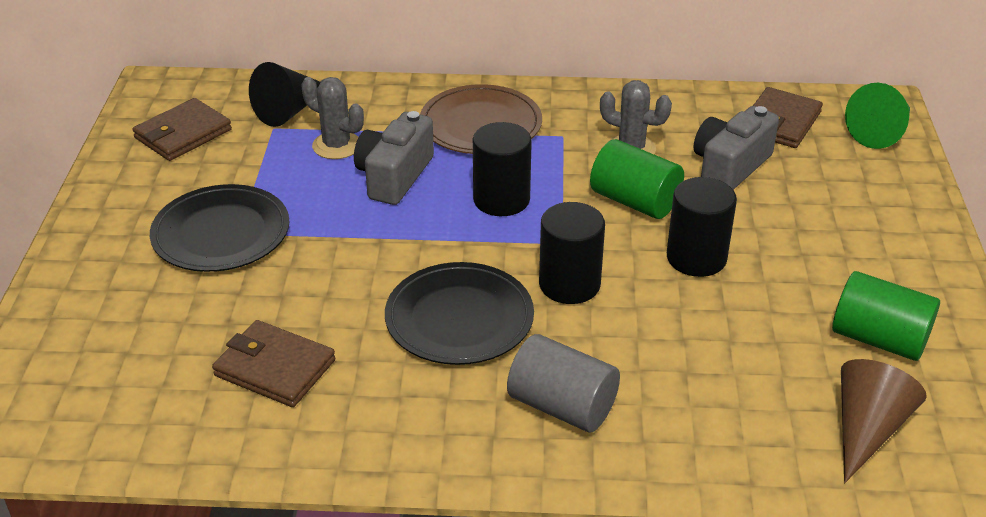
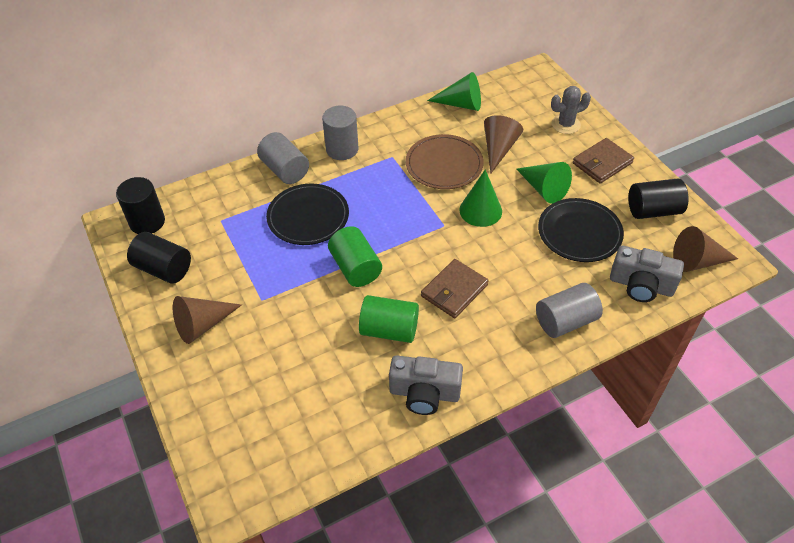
black cone: [249,62,320,127] = 1 -> none = 0
brown cone: [841,359,927,483] = 1 -> [173,296,242,344] [484,115,523,173] [673,226,738,272] = 3
brown wallet: [132,98,232,161] [212,320,335,407] [753,87,823,148] = 3 -> [421,259,489,318] [573,138,634,184] = 2
green cone: [845,83,910,149] = 1 -> [427,72,481,111] [459,169,502,227] [516,162,572,204] = 3
grey cactus: [301,77,364,159] [600,80,672,154] = 2 -> [551,86,591,134] = 1
grey cylinder: [507,334,620,433] = 1 -> [257,132,309,184] [322,106,358,160] [536,283,603,338] = 3

